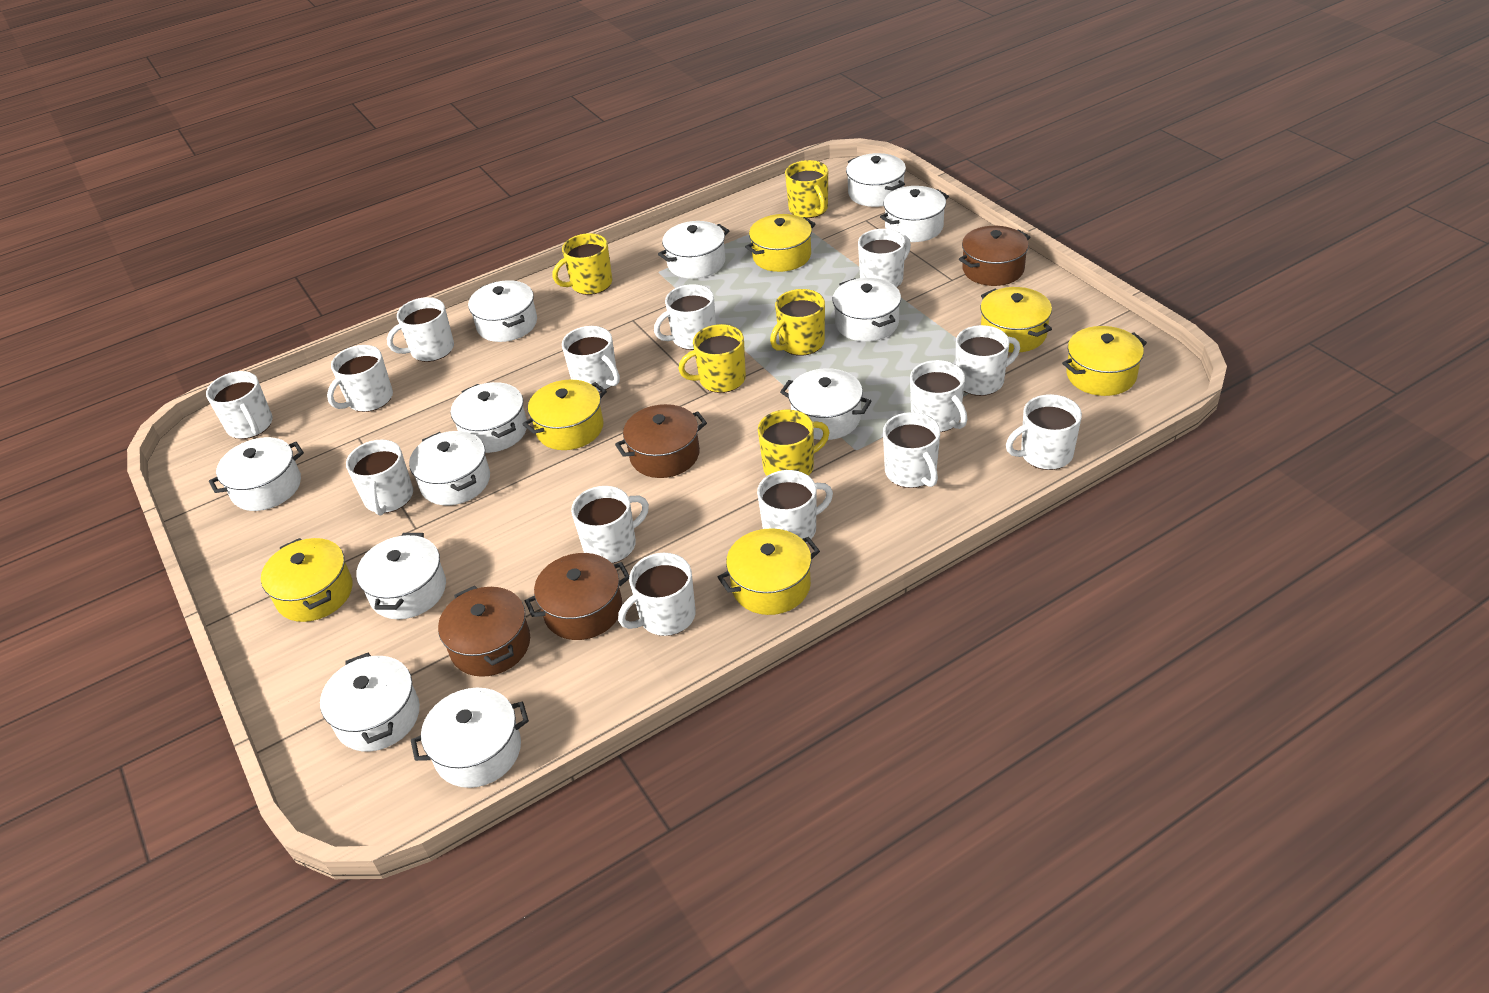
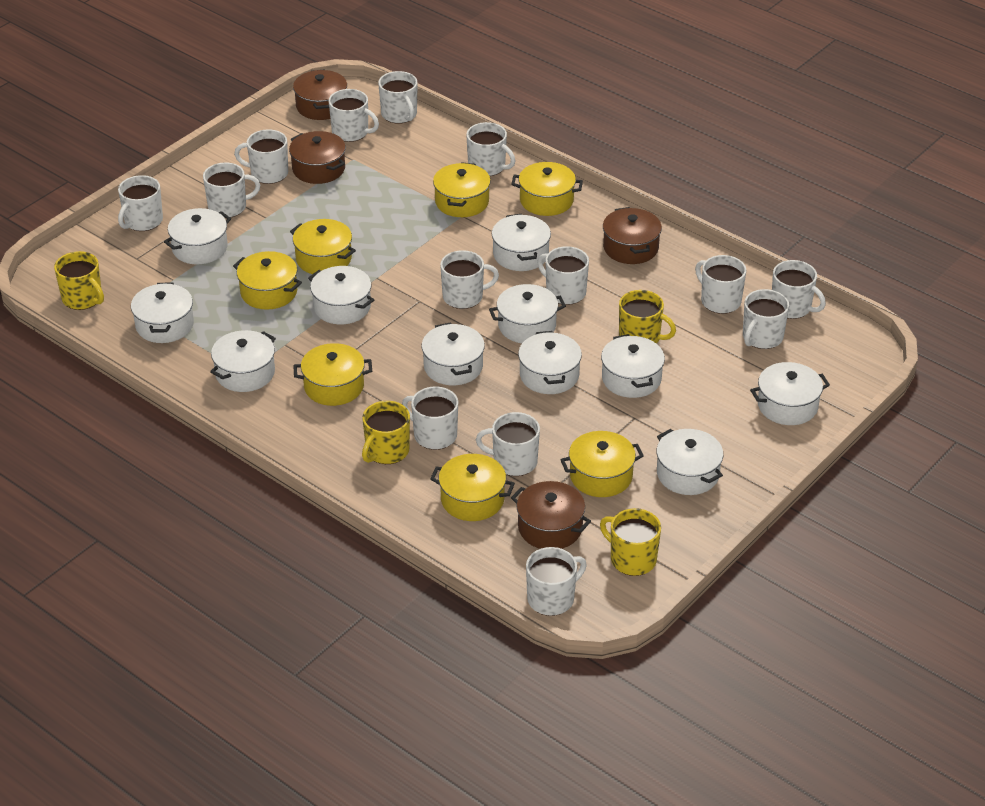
white pot: [209,437,304,511] [320,653,420,752] [356,533,446,619] [409,431,490,505] [411,688,529,788] [451,382,527,453] [468,280,537,342] [658,221,729,279] [780,368,871,440] [833,278,901,342] [846,153,906,207] [880,186,949,242] = 12 -> [131,282,194,343] [164,208,231,264] [210,330,276,392] [308,266,374,324] [421,322,485,385] [489,284,566,343] [492,214,551,271] [518,331,582,394] [601,334,665,398] [656,429,723,495] [750,362,830,425] = 11
yellow mug: [553,233,612,295] [678,324,746,393] [758,410,830,476] [770,289,825,356] [785,160,828,218] = 5 -> [54,251,104,310] [362,401,410,464] [600,508,661,576] [619,290,676,344] = 4
yellow pot: [261,538,353,622] [523,379,607,450] [718,528,820,615] [745,214,816,272] [980,287,1052,353] [1062,326,1147,396] = 6 -> [233,251,302,310] [290,219,356,274] [293,343,372,406] [430,454,515,521] [433,162,491,217] [511,162,583,216] [560,431,644,497] = 7

